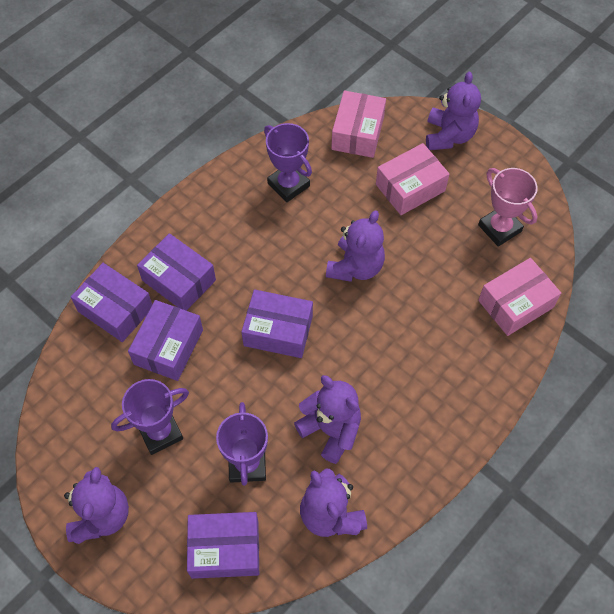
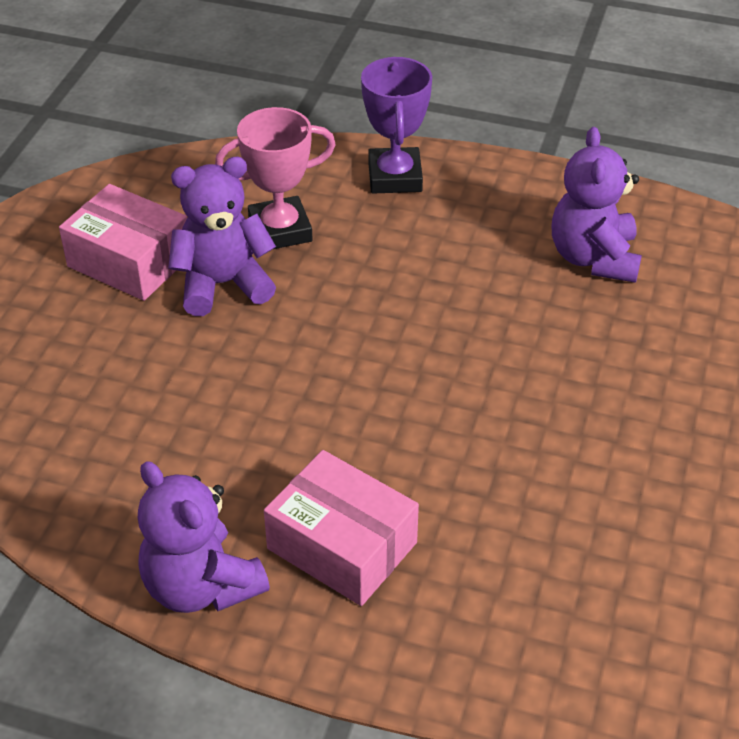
pink box: [331,90,386,158] [376,143,450,215] [478,258,561,336] = 3 -> [59,184,187,301] [264,450,419,606] = 2
purple box: [71,263,152,342] [128,300,203,381] [137,233,216,311] [187,512,259,579] [241,289,313,358] = 5 -> none = 0
purple teddy bear: [64,467,129,544] [294,375,361,464] [300,468,367,537] [326,210,385,282] [426,72,481,150] = 5 -> [138,461,270,613] [168,157,276,316] [551,127,642,283] = 3
purple trophy: [111,379,189,455] [216,402,268,486] [264,123,312,202] = 3 -> [361,57,432,194] = 1

